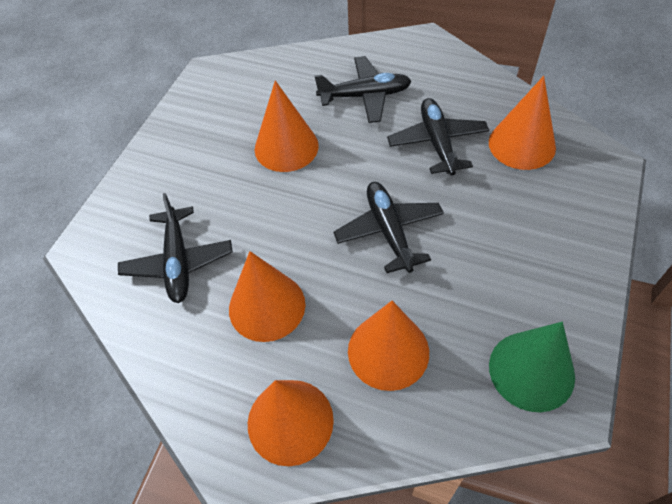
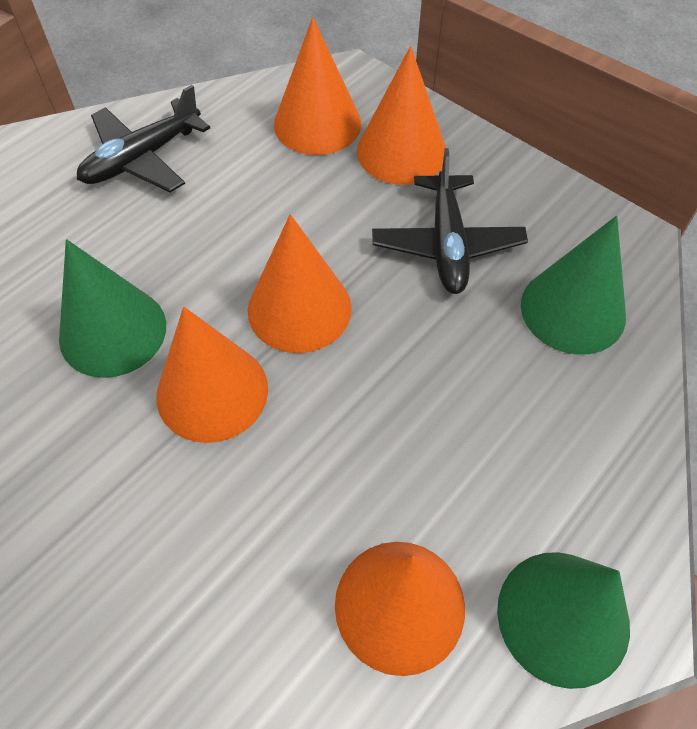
black plane: [118,193,233,303] [314,56,411,123] [333,182,444,273] [387,98,489,176] = 4 -> [77,85,210,192] [372,148,528,294] = 2
green cone: [489,322,575,412] = 1 -> [59,239,166,378] [497,552,630,689] [521,216,626,355] = 3

